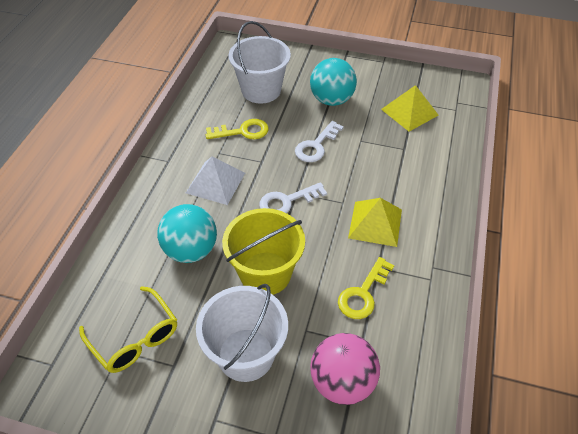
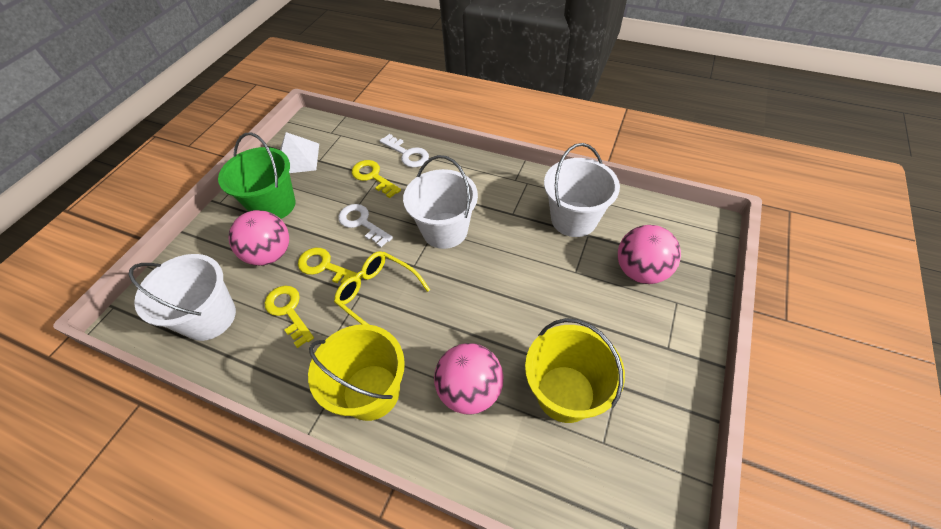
green bucket: none = 0 -> [218,132,296,219] = 1
pink ball: [310,333,380,405] = 1 -> [229,210,289,266] [434,343,503,415] [618,225,681,284] = 3
turquoise ball: [157,204,217,263] [310,58,357,106] = 2 -> none = 0
white bucket: [196,284,288,382] [229,21,291,104] = 2 -> [129,254,236,341] [403,155,478,249] [544,143,620,237] = 3
yellow bucket: [222,208,305,295] = 1 -> [308,324,405,421] [525,318,625,423] = 2
yellow key: [206,119,269,139] [338,257,394,319] = 2 -> [264,286,314,348] [298,248,362,283] [352,160,401,198] = 3
yellow pyramid: [348,198,402,247] [381,85,438,132] = 2 -> none = 0

